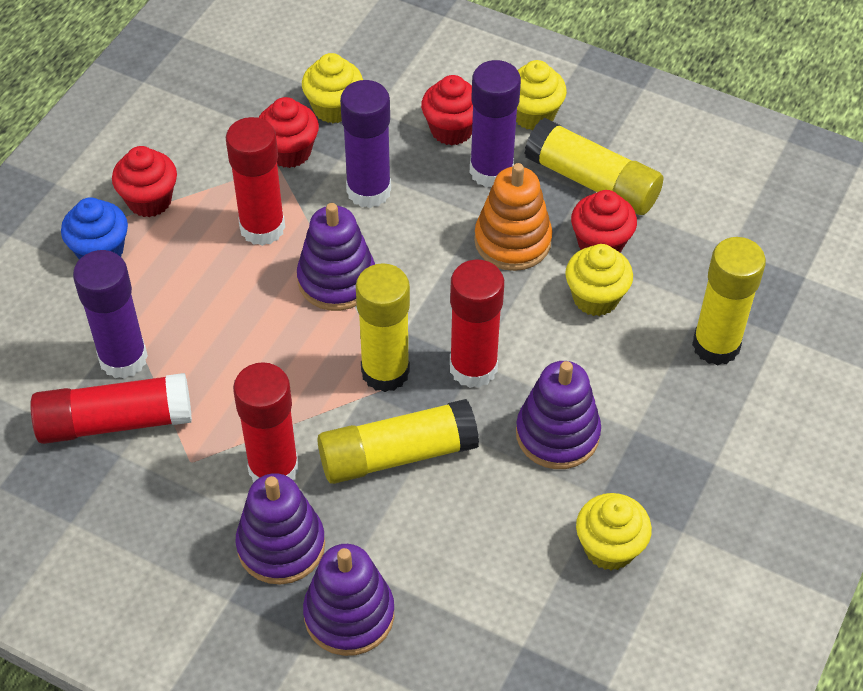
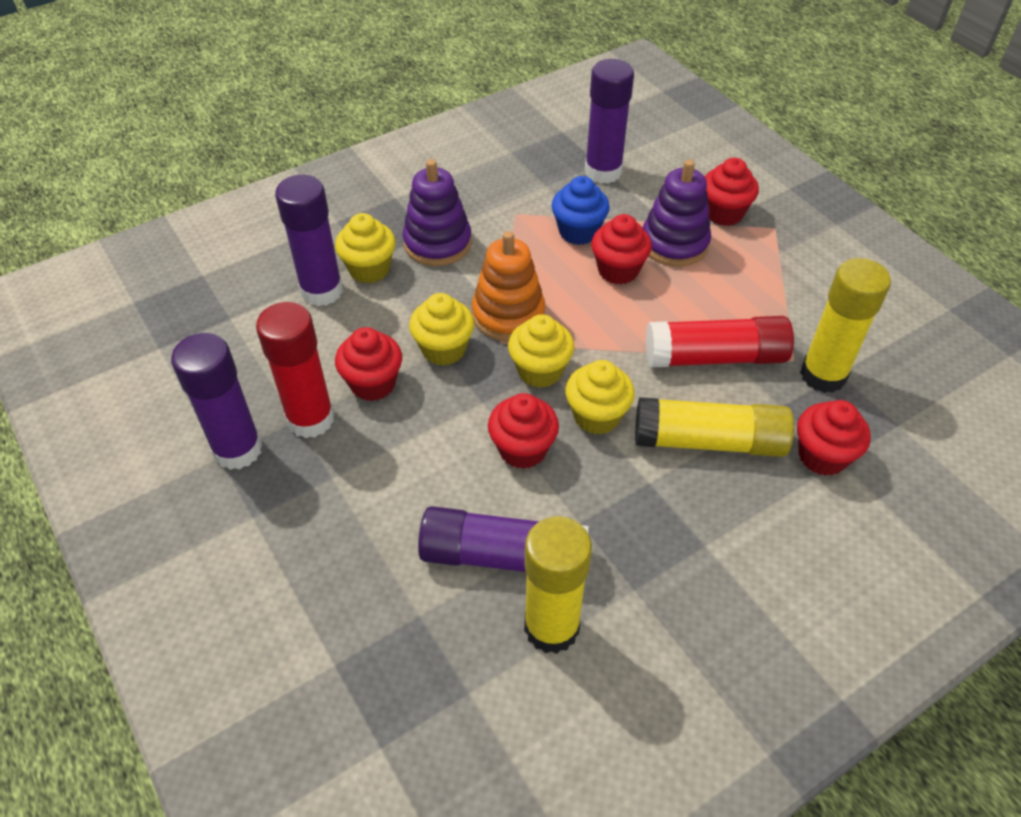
purple glue stick: [73,250,148,379] [340,80,391,208] [470,60,521,188] = 3 -> [171,333,262,470] [275,175,343,306] [418,506,589,572] [585,59,634,184] = 4
purple stacking toy: [236,473,325,585] [297,203,375,311] [303,544,394,656] [516,361,601,469] = 4 -> [403,159,472,266] [643,160,711,266] = 2
red cupcake: [112,146,177,217] [258,97,319,168] [421,75,473,145] [571,190,637,253] = 4 -> [335,327,402,401] [488,393,559,469] [591,214,652,284] [705,158,759,226] [797,400,871,476] = 5
red glue stick: [30,373,192,444] [226,117,285,246] [233,362,299,483] [450,260,504,388] = 4 -> [256,302,334,438] [646,316,794,368] = 2
yellow glue stick: [317,399,479,484] [356,263,410,392] [524,118,663,215] [692,237,766,365] = 4 -> [524,516,592,654] [635,397,794,457] [800,258,891,393] = 3

